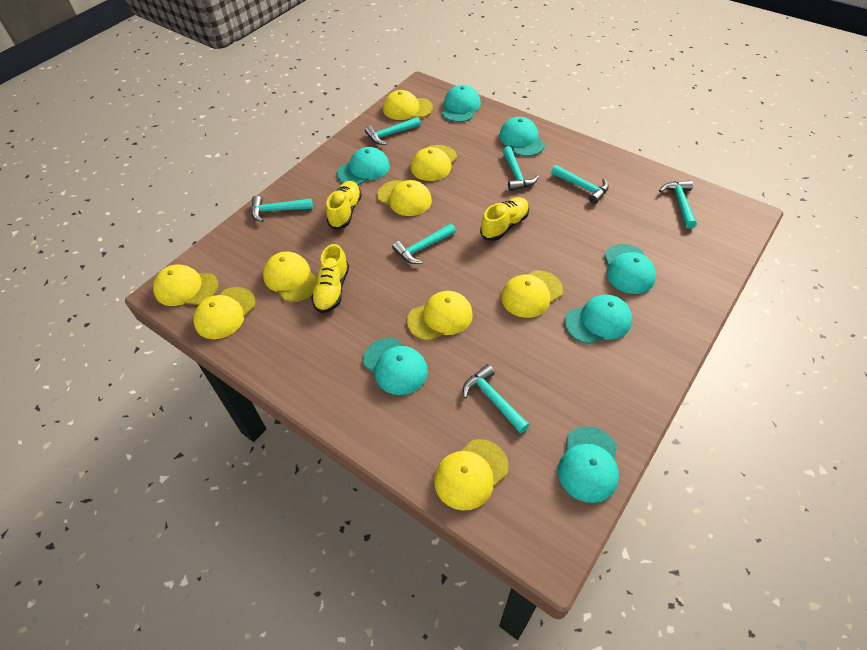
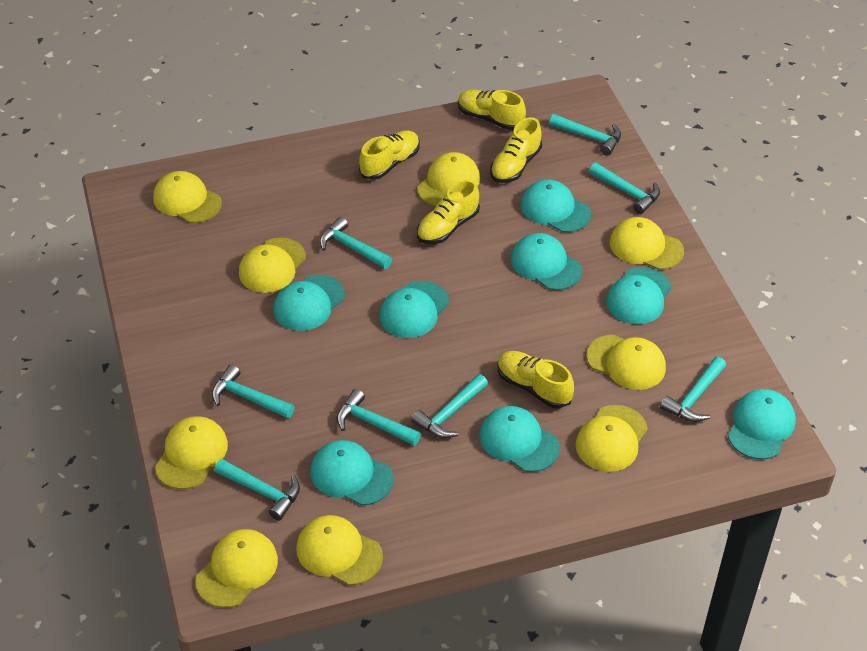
turquoise cap: [337,147,390,185] [363,338,428,395] [442,85,481,122] [499,117,545,156] [558,426,619,503] [565,295,632,344] [604,244,656,294] = 7 -> [273,275,345,331] [310,440,394,506] [380,281,449,338] [480,406,560,472] [511,233,582,290] [521,179,591,232] [606,267,671,325] [728,389,796,459] = 8
turquoise hammer: [251,196,313,222] [365,117,421,145] [392,224,456,264] [463,364,530,433] [503,146,539,191] [551,165,609,204] [659,180,697,229] = 7 -> [212,365,294,419] [214,459,300,521] [320,217,392,269] [337,389,421,446] [411,374,488,438] [549,114,621,156] [589,163,660,214] [660,357,726,422] = 8
yellow shoe: [311,244,349,313] [326,181,362,229] [480,197,529,241] = 3 -> [359,130,419,180] [417,180,480,244] [458,90,526,130] [490,117,542,183] [497,351,574,408] = 5

